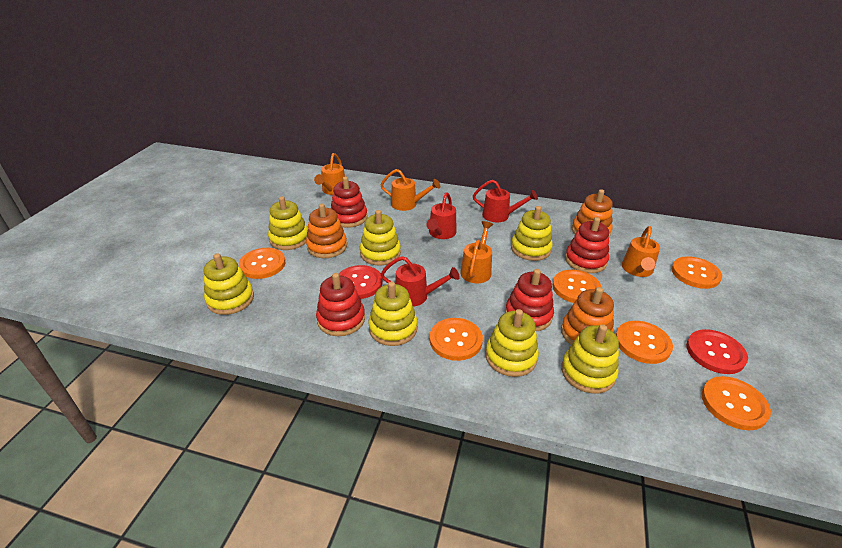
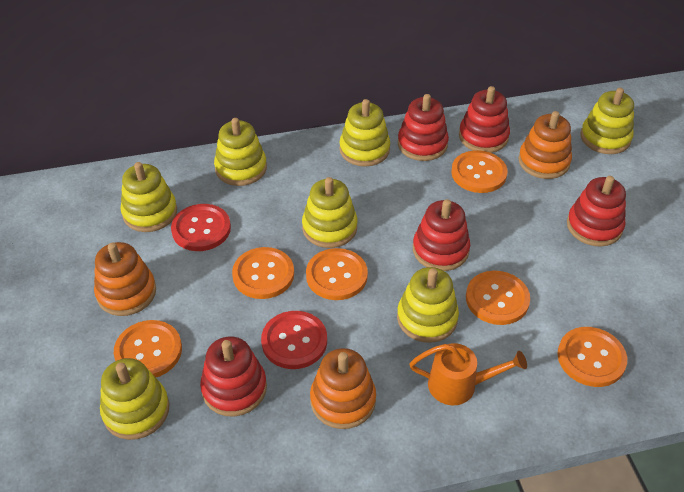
orange watering can: [314,153,345,195] [380,169,440,211] [460,221,493,283] [622,226,660,277] = 4 -> [409,343,527,405] = 1
red stacking toy: [316,273,365,336] [331,176,368,228] [505,269,554,331] [565,217,609,273] = 4 -> [200,337,267,417] [398,94,449,161] [413,199,470,271] [459,86,510,153] [567,176,626,247] = 5
red watering can: [381,256,460,307] [426,192,457,239] [473,180,538,222] = 3 -> none = 0

